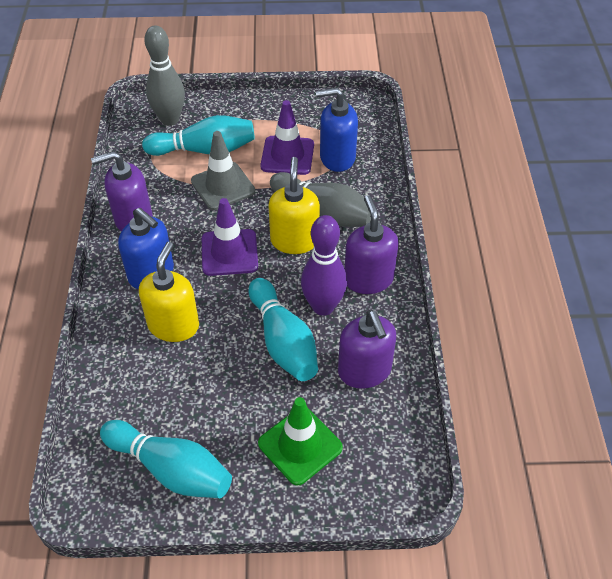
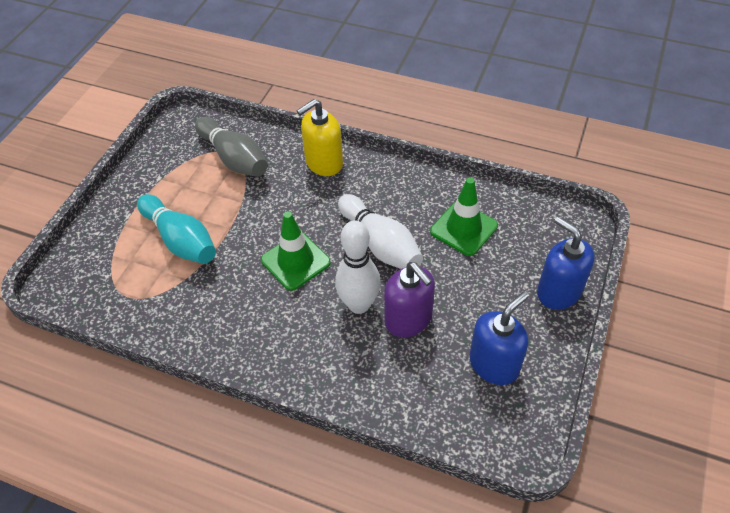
green traffic cone: [258,397,343,485] = 1 -> [261,211,331,291] [430,177,498,256] = 2
grey bowling pin: [144,25,185,126] [270,172,371,227] = 2 -> [195,117,268,177] = 1
grey traffic cone: [191,131,255,210] = 1 -> none = 0
purple bowling pin: [301,215,347,316] = 1 -> none = 0
purple soap dispenser: [91,151,153,232] [338,310,396,389] [345,195,399,294] = 3 -> [384,262,435,337] = 1
purple traffic cone: [202,198,258,276] [260,100,314,175] = 2 -> none = 0
turquoise bowling pin: [100,420,232,498] [142,115,255,156] [248,278,318,381] = 3 -> [137,194,216,264] = 1
white bowling pin: none = 0 -> [335,220,381,314] [338,194,423,269] = 2
yellow soap dispenser: [139,242,199,342] [268,157,320,254] = 2 -> [296,99,343,176] = 1

